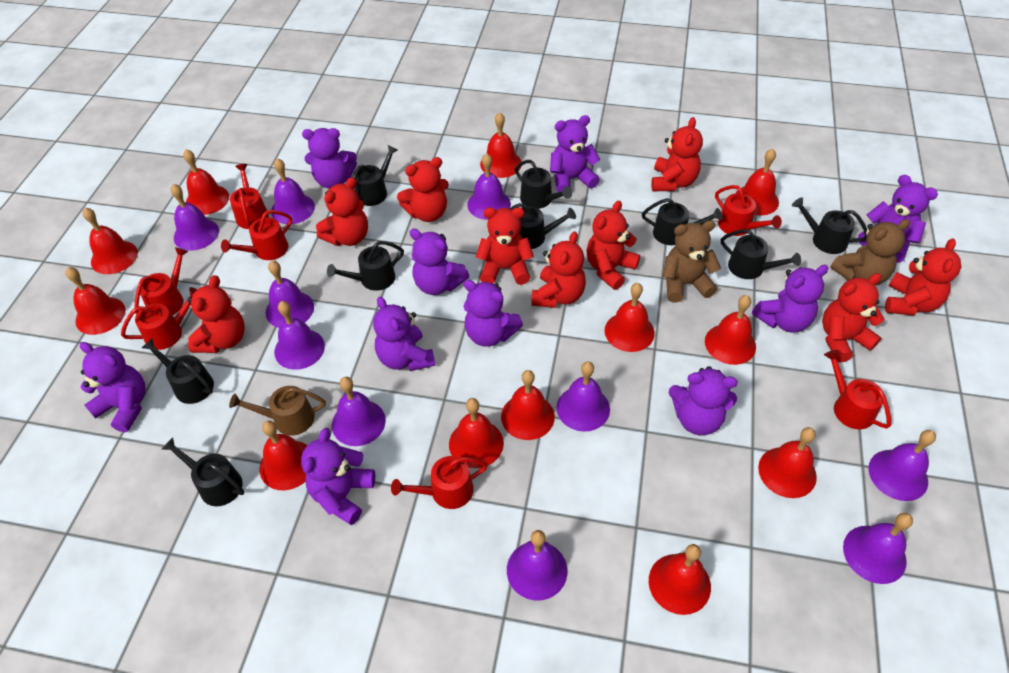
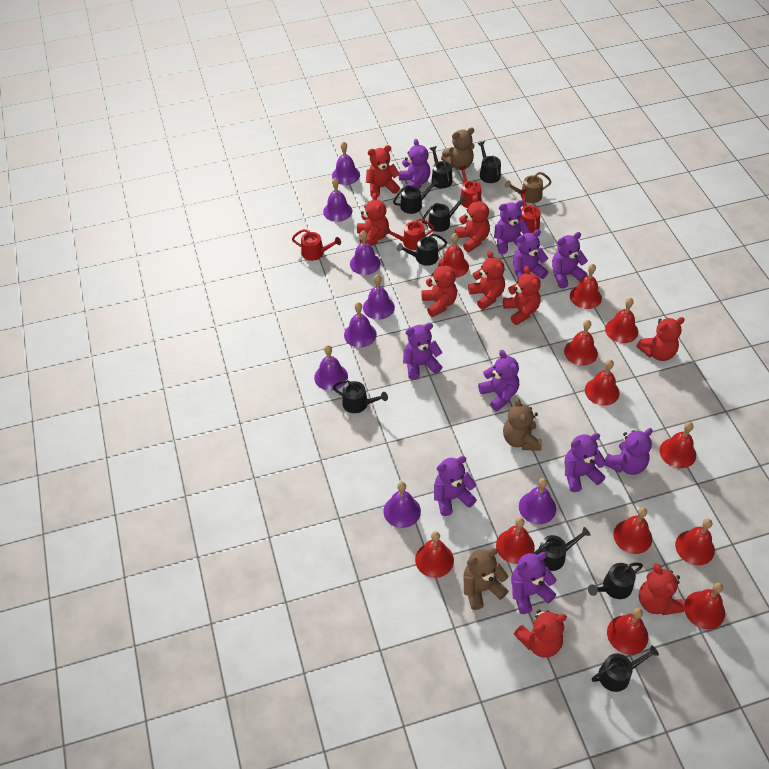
brown teddy bear: [662,220,721,303] [830,219,910,286] = 2 -> [441,128,475,170] [464,548,509,610] [503,397,542,451] = 3
purple bell: [170,184,219,250] [266,261,314,328] [271,158,315,224] [274,301,325,370] [332,377,386,446] [467,153,511,220] [507,530,568,601] [557,362,610,432] [843,513,913,584] [868,430,936,501] = 10 -> [314,345,348,391] [323,178,352,222] [332,141,360,185] [344,302,377,348] [350,230,381,275] [363,274,395,320] [383,482,421,528] [519,478,556,524] = 8
red watering can: [121,287,197,350] [134,247,188,315] [221,210,292,260] [230,164,269,229] [391,456,488,509] [715,185,782,236] [824,350,891,429] = 7 -> [292,229,341,261] [384,218,434,250] [458,165,481,208] [519,189,540,233] = 4

